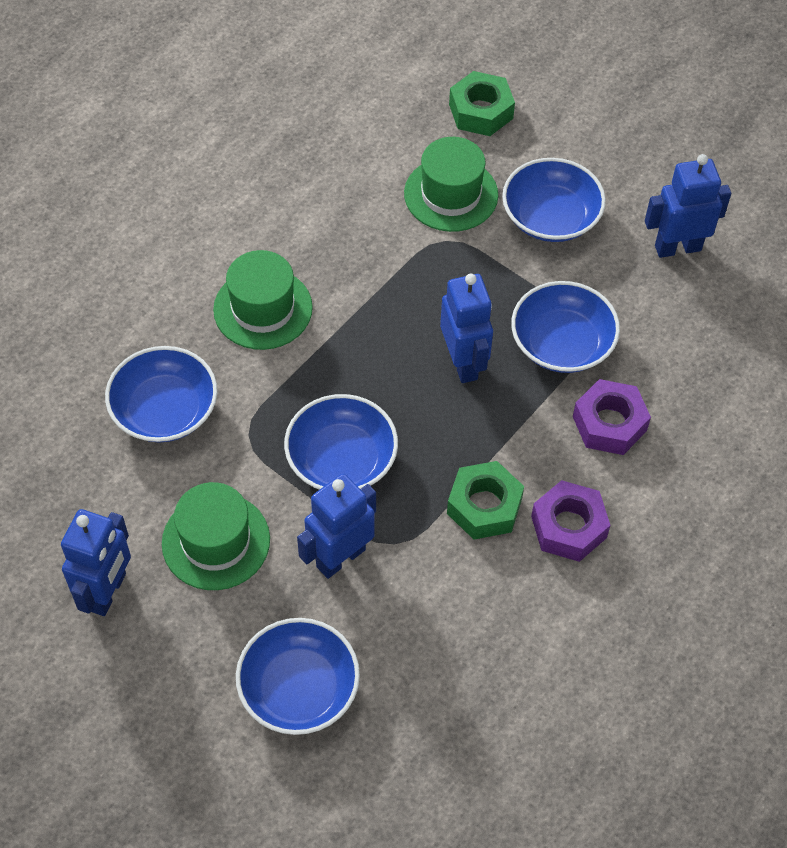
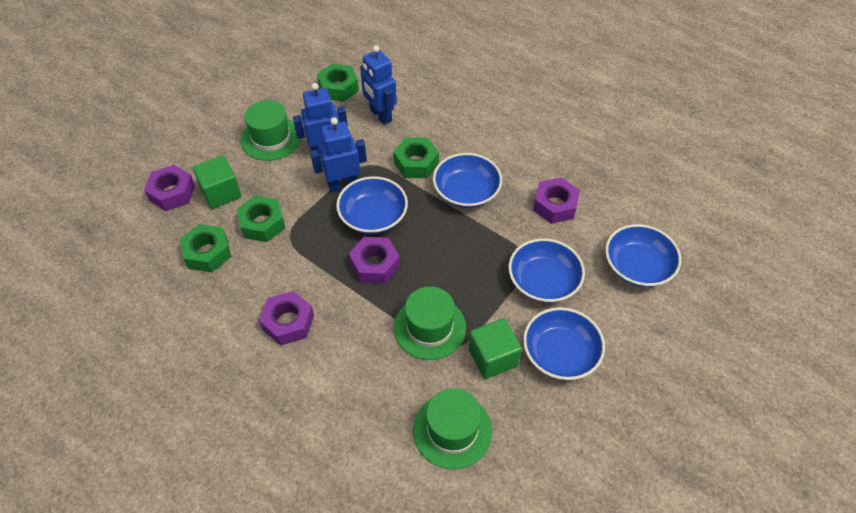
blue robot: [61,509,131,616] [297,474,376,579] [440,274,493,383] [645,154,731,258] = 4 -> [293,83,348,154] [310,117,367,193] [360,45,397,125] = 3
green cube: none = 0 -> [193,156,242,209] [469,318,522,379] = 2
green nut: [447,461,524,540] [449,71,515,136] = 2 -> [180,224,231,272] [236,195,285,242] [317,63,359,102] [393,138,439,178] = 4
purple nut: [531,480,610,562] [573,379,651,455] = 2 -> [144,165,195,211] [259,291,314,346] [349,237,400,284] [533,177,580,224] = 4

